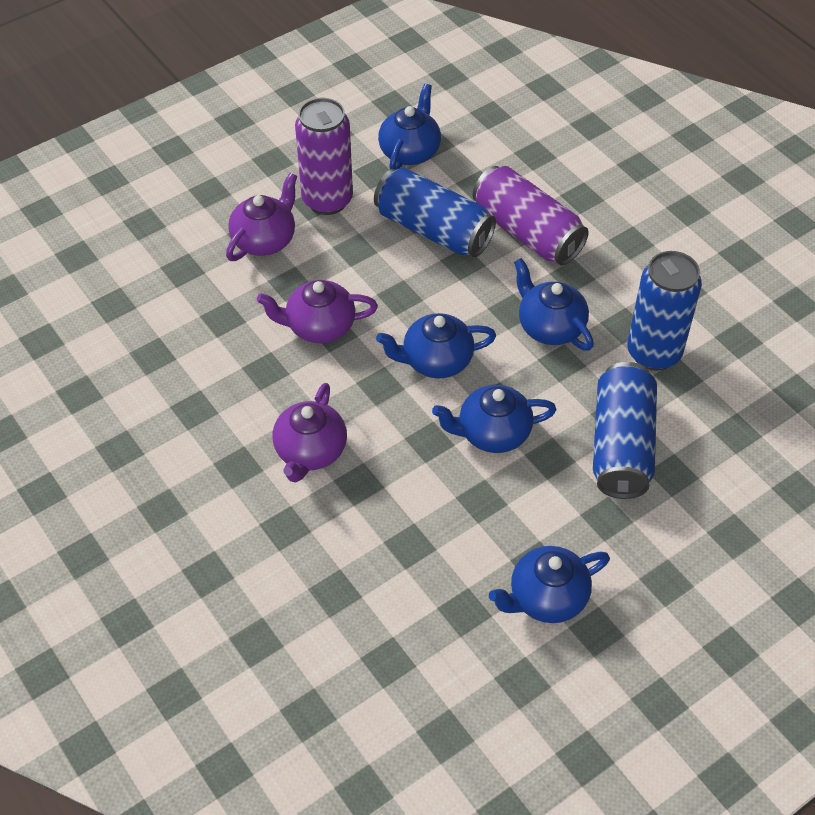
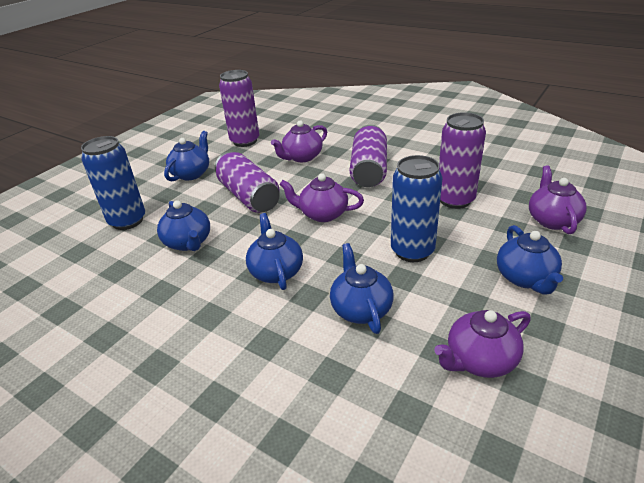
blue can: [374,167,496,257] [593,362,657,499] [627,251,702,371] = 3 -> [81,136,145,230] [391,155,442,262] = 2
purple can: [295,97,353,215] [473,166,589,265] = 2 -> [215,151,280,213] [219,70,259,147] [350,125,387,187] [439,112,486,209] = 4
purple teapot: [226,173,297,261] [257,280,378,343] [273,383,347,483] = 3 -> [271,120,327,162] [280,173,364,222] [434,310,531,378] [529,166,587,234] = 4

